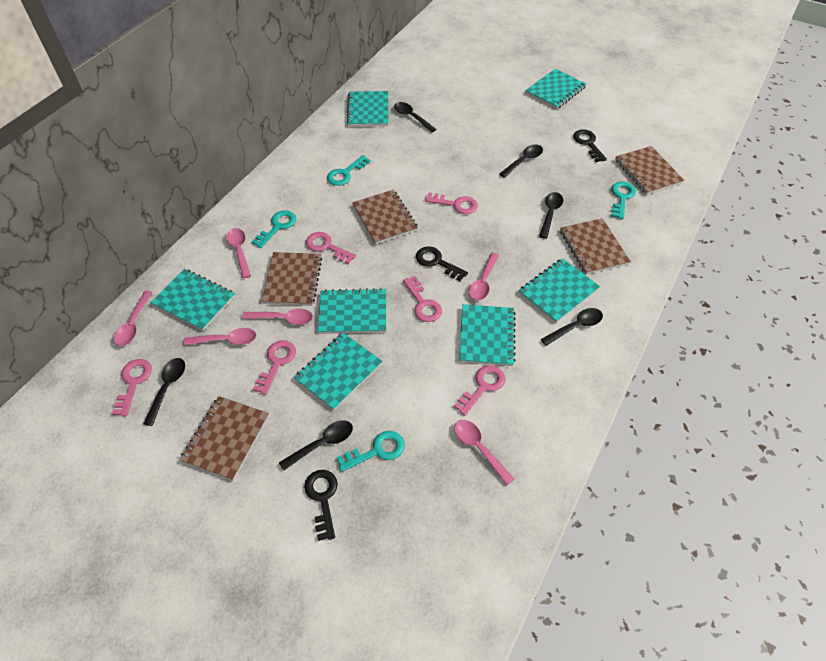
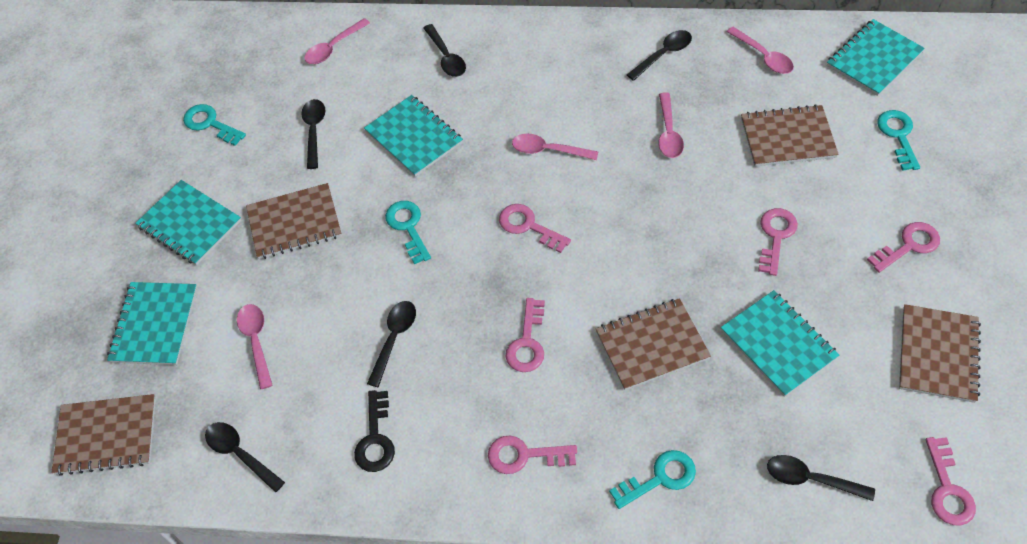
black key: [304,470,338,541] [416,246,468,281] [573,129,607,162] = 3 -> [354,390,395,472] = 1
pink spoon: [114,291,153,346] [183,328,256,345] [226,228,251,278] [242,308,313,325] [454,420,515,485] [469,252,499,301] = 6 -> [237,304,273,389] [304,18,370,64] [512,134,598,160] [658,93,684,158] [727,27,794,74] = 5
turquoise notebook: [151,269,235,331] [294,333,383,410] [318,288,386,334] [347,91,389,127] [459,304,516,366] [519,258,600,323] [526,69,586,109] = 7 -> [107,282,197,365] [135,180,241,265] [364,95,463,177] [721,290,839,397] [827,19,925,96] = 5

